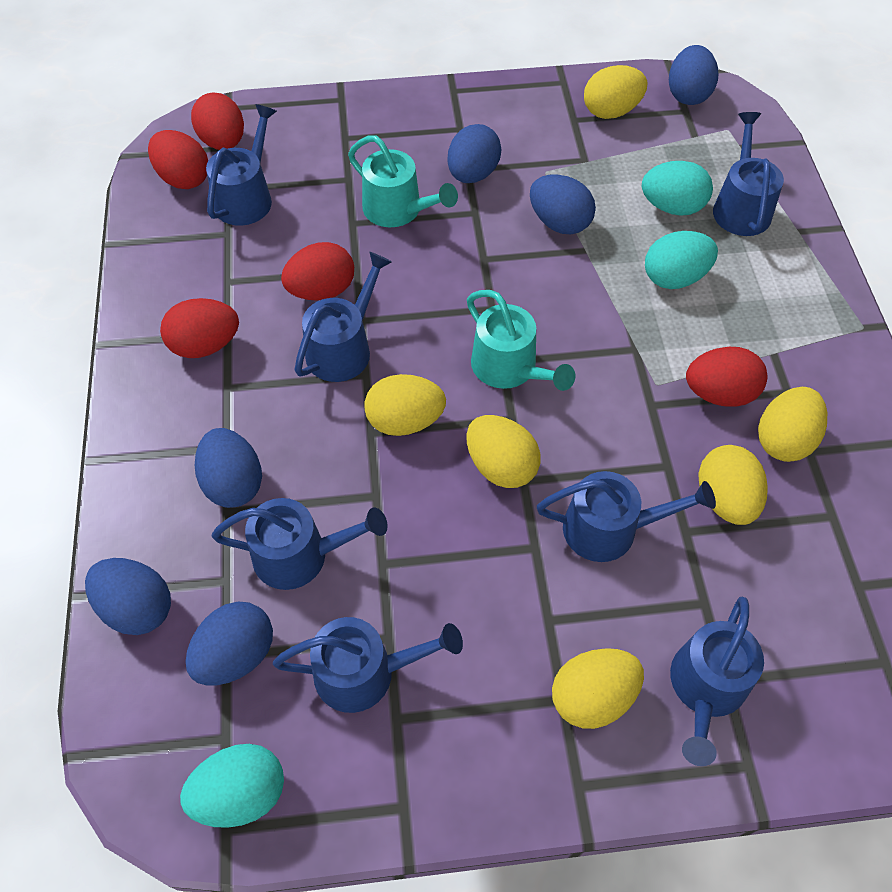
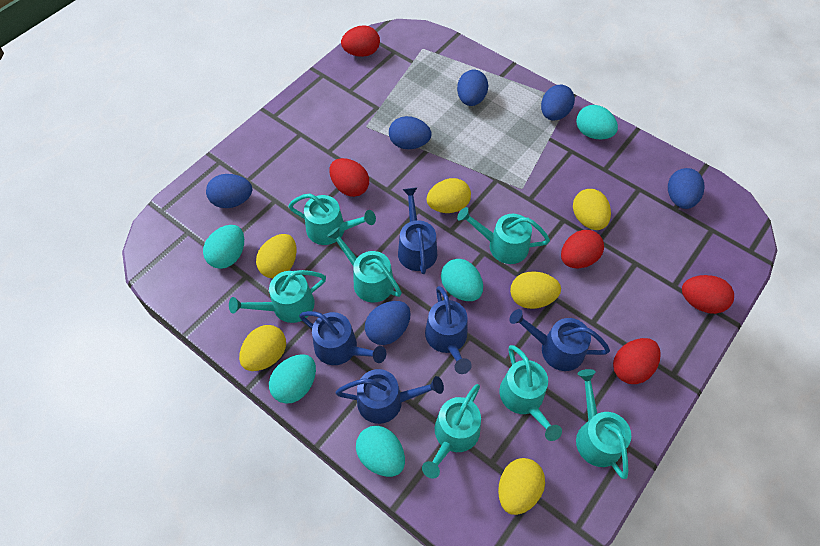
blue watering can: [206,104,277,226] [212,498,388,590] [273,617,463,713] [294,252,392,382] [537,471,716,562] [670,597,764,766] [713,112,784,236] = 7 -> [299,311,386,365] [336,369,444,424] [398,188,437,274] [425,286,472,374] [509,309,610,371] = 5
turquoise egg: [180,744,284,828] [642,161,713,216] [645,231,718,289] = 3 -> [203,225,244,269] [269,354,316,404] [356,426,405,477] [441,259,483,301] [576,105,618,139] = 5
turquoise watering can: [348,135,458,227] [467,290,575,391] = 2 -> [229,270,326,323] [288,194,376,245] [327,227,402,303] [422,384,481,479] [457,207,550,264] [499,345,562,441] [576,369,631,479] = 7

